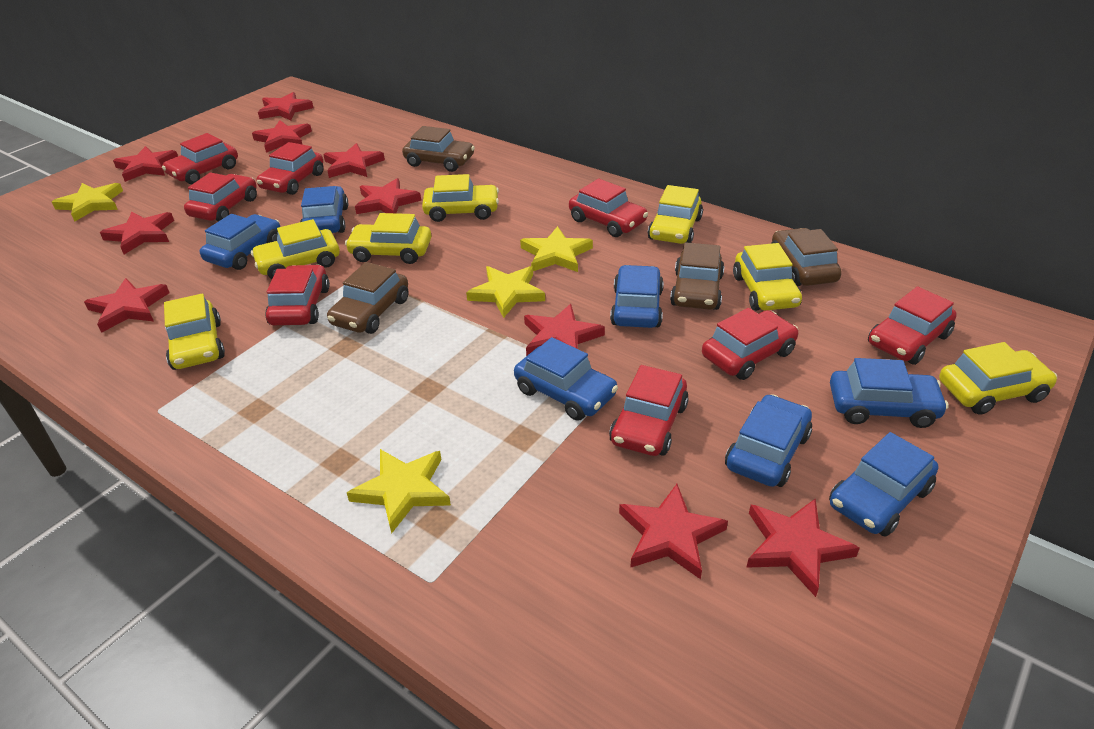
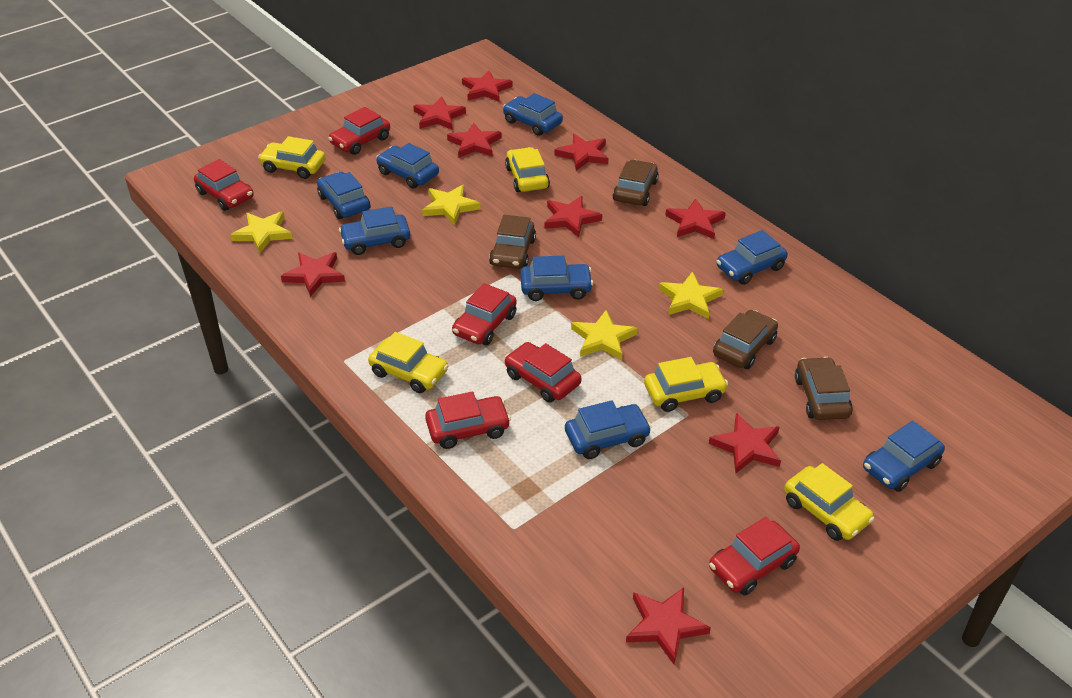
blue car: [200,214,280,270] [300,186,348,233] [514,337,618,421] [610,265,664,328] [725,394,812,487] [829,432,938,537] [830,358,949,428] = 7 -> [317,172,370,219] [339,206,410,255] [376,143,439,189] [503,93,563,136] [520,256,593,301] [565,400,651,459] [716,230,788,285] [863,421,945,492] = 8
red car: [162,133,238,184] [184,173,257,222] [257,142,324,195] [265,265,330,325] [569,179,648,237] [609,365,689,456] [702,308,798,380] [868,286,957,365] = 8 -> [194,159,254,211] [328,107,390,155] [425,392,511,449] [452,283,517,345] [505,342,581,402] [709,517,800,595] = 6
red star: [84,278,170,333] [100,212,174,254] [113,146,178,182] [252,120,312,153] [258,92,313,121] [323,143,385,178] [355,178,421,214] [524,304,605,356] [619,484,728,579] [746,498,860,597] = 10 -> [281,252,345,297] [413,96,466,130] [447,123,502,158] [462,70,513,102] [544,196,602,238] [555,134,608,171] [626,587,711,664] [665,198,726,239] [709,413,781,473] = 9
yellow car: [164,294,225,370] [251,219,340,279] [345,213,431,264] [422,174,499,222] [648,185,703,244] [733,243,802,311] [939,342,1057,415] = 7 -> [258,136,326,179] [368,332,448,393] [505,147,550,192] [644,357,728,412] [784,463,874,541] = 5

